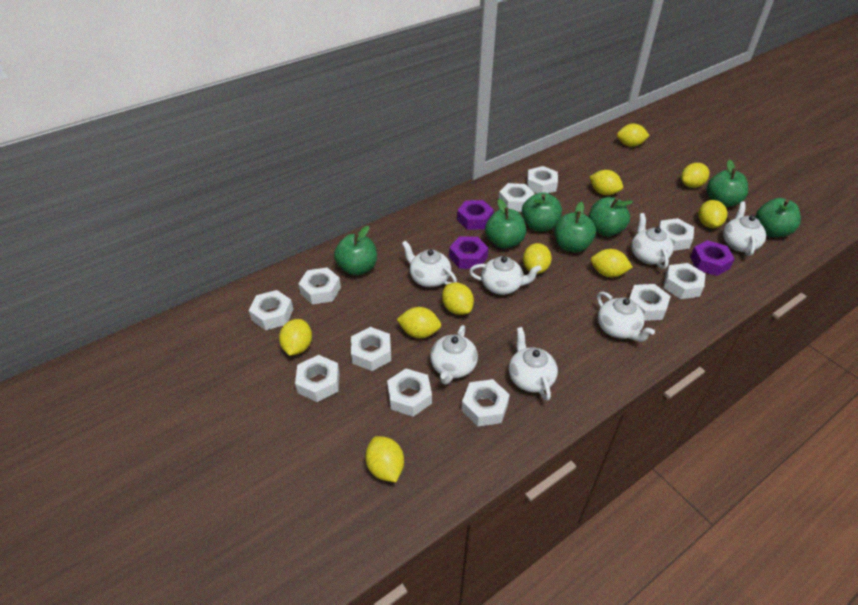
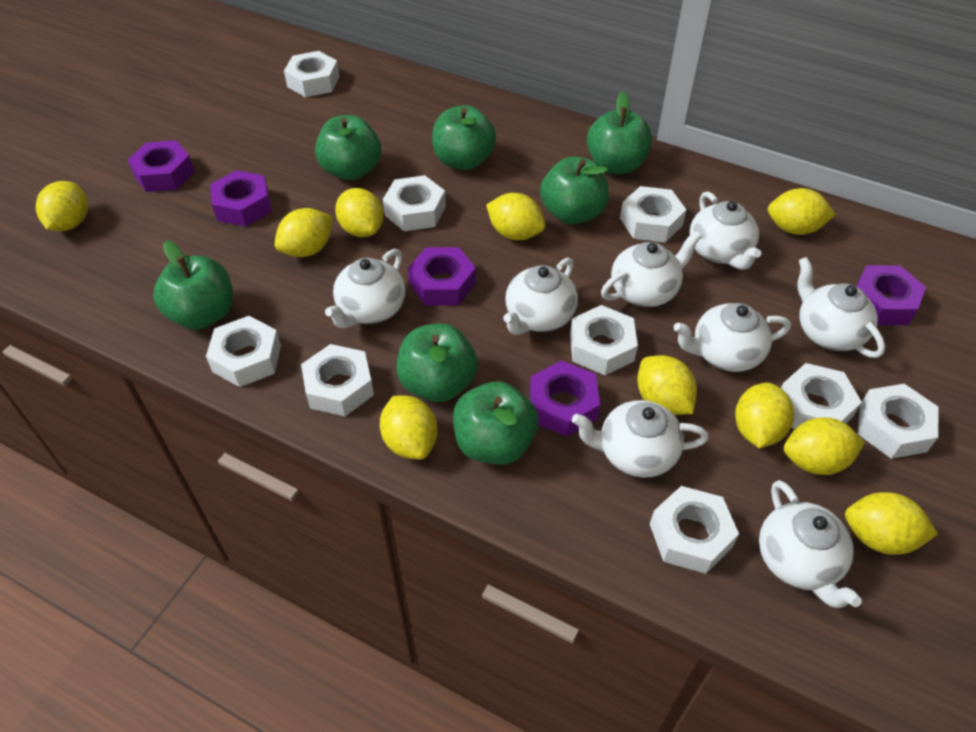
purple nut: [449,236,488,269] [457,200,494,230] [690,240,735,276] = 3 -> [128,140,195,192] [210,170,272,227] [408,247,476,306] [530,360,600,437] [856,265,926,325] = 5
white nut: [249,290,293,330] [295,355,340,402] [298,267,341,305] [351,327,391,371] [387,368,432,417] [461,379,510,427] [499,183,535,212] [527,166,558,194] [629,284,671,321] [659,218,694,251] [663,263,705,299] = 11 -> [206,316,281,387] [284,51,340,97] [301,344,374,416] [383,175,446,231] [570,305,638,375] [620,186,687,243] [650,486,739,574] [781,363,862,429] [858,384,939,459] = 9
white teapot: [402,241,457,287] [430,325,478,385] [469,256,542,295] [509,327,558,401] [597,292,655,342] [631,213,673,269] [723,202,766,256] = 7 -> [325,249,405,328] [503,258,578,335] [572,400,709,478] [601,231,702,307] [674,303,791,372] [689,191,762,270] [759,480,862,608] [797,257,885,358] = 8

